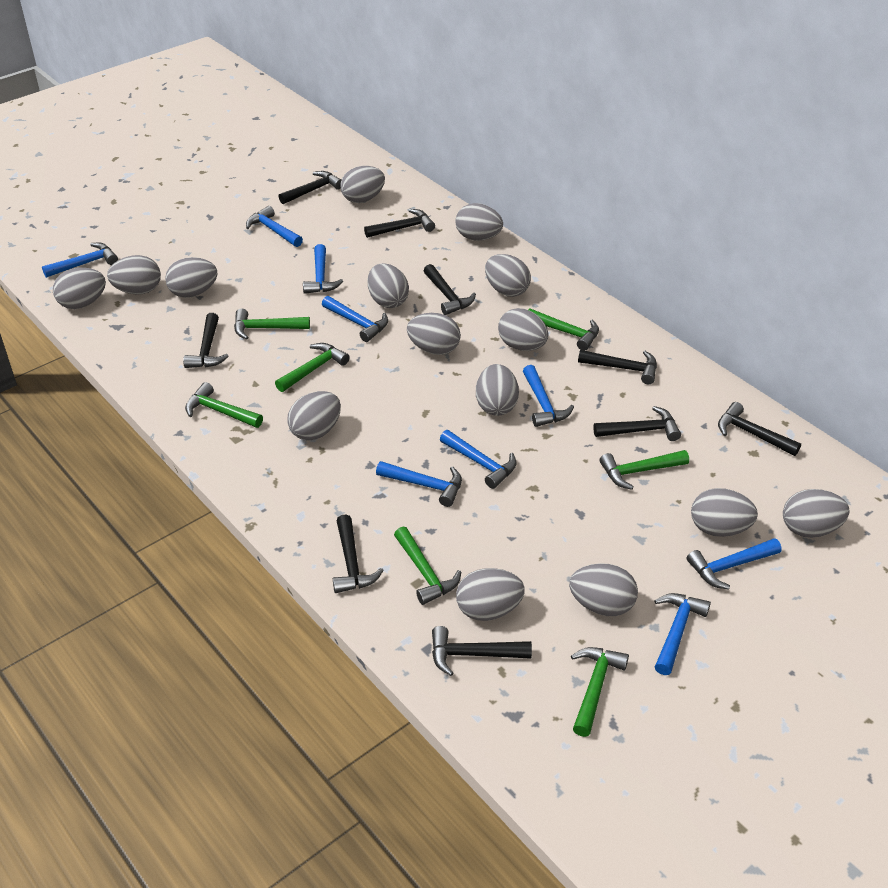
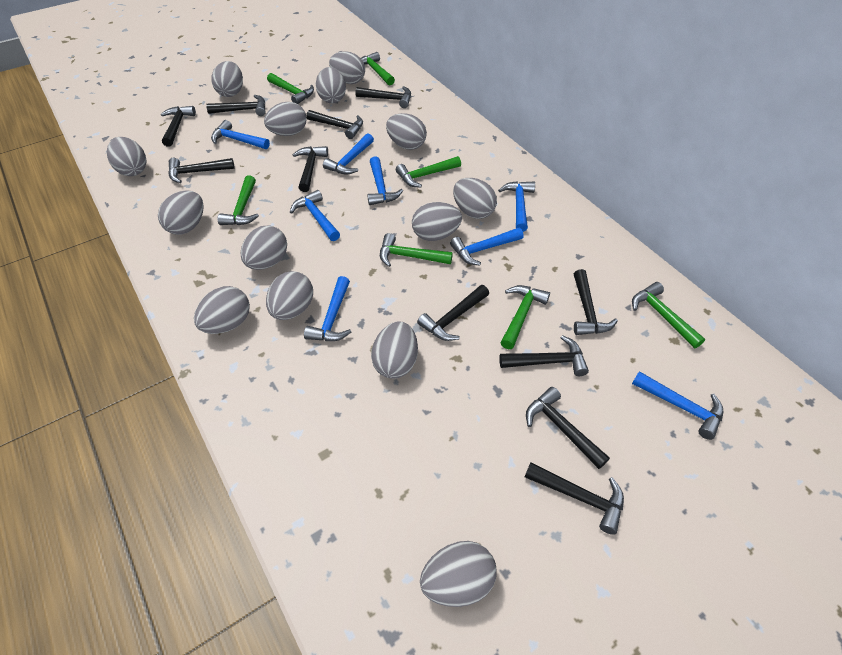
black hammer: [183,313,229,368] [279,171,342,204] [333,514,384,593] [364,209,435,238] [424,264,476,315] [432,626,532,676] [578,350,657,384] [593,406,681,441] [718,402,801,456] = 9 -> [161,106,196,147] [168,158,235,183] [206,95,266,116] [293,146,328,192] [306,110,363,139] [356,86,411,108] [417,285,489,341] [499,335,589,376] [525,462,624,535] [526,387,610,469] [574,269,618,335] = 11
blue hammer: [42,243,118,278] [246,206,303,247] [303,244,343,294] [322,296,388,342] [376,461,462,507] [440,430,516,489] [523,365,574,427] [654,593,711,675] [687,538,781,589] = 9 -> [211,120,270,149] [290,190,340,241] [304,276,351,341] [323,134,374,174] [367,156,403,205] [450,228,524,266] [498,181,535,232] [632,371,723,440] = 8
grey egg: [53,268,106,309] [107,255,161,294] [165,257,218,298] [287,391,341,441] [341,166,385,203] [368,263,409,308] [407,313,461,355] [455,203,503,241] [456,568,525,621] [476,364,519,416] [485,254,531,297] [498,308,548,351] [569,563,638,616] [691,488,758,537] [783,489,850,538] = 15 -> [107,137,146,176] [158,190,204,235] [194,286,250,334] [211,61,243,97] [241,225,287,270] [264,102,306,136] [266,271,313,320] [316,67,346,103] [329,51,365,84] [371,321,418,379] [386,113,427,150] [412,202,462,241] [420,541,496,607] [453,178,497,219] = 14

